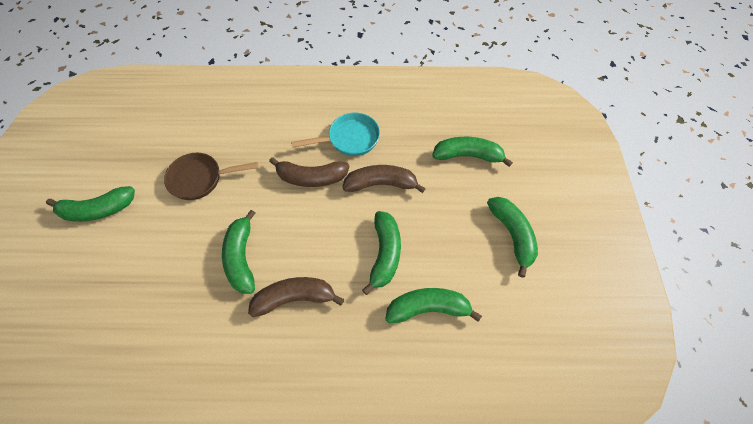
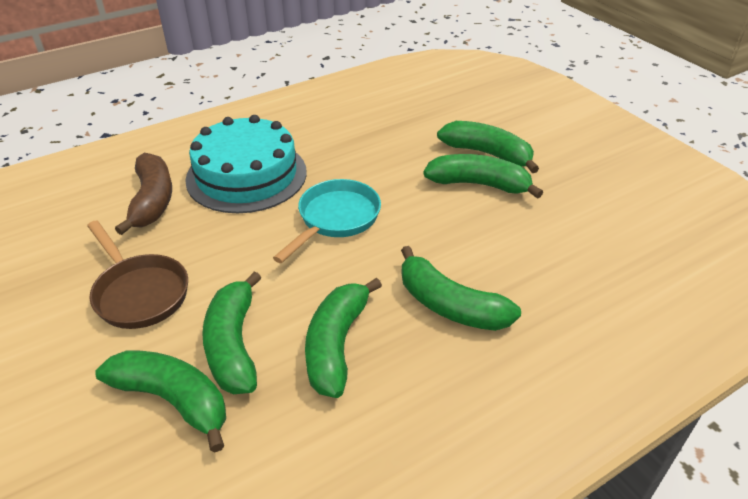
brown banana: [248,277,344,317] [269,157,349,187] [342,165,426,193] = 3 -> [115,153,172,235] = 1
turquoise cake: none = 0 -> [185,115,307,213] = 1

